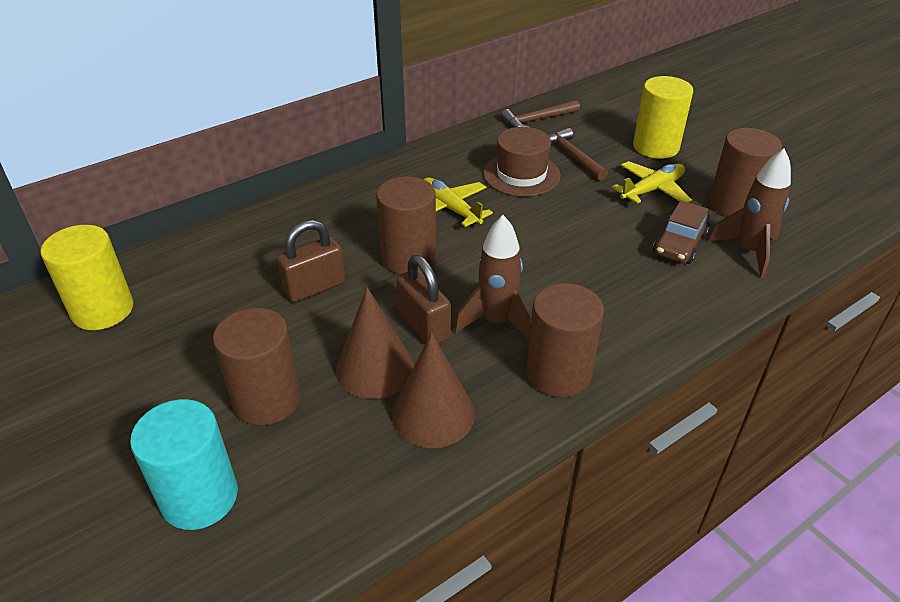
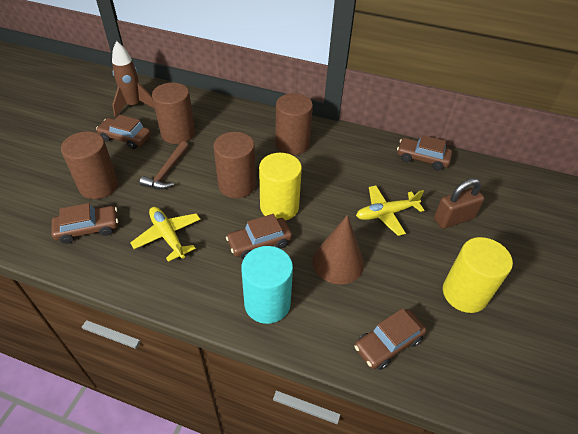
brown car: [653,201,710,264] = 1 -> [51,203,118,244] [96,115,151,149] [226,214,292,259] [354,309,427,370] [397,135,452,170] = 5
brown cone: [336,287,414,399] [392,332,475,448] = 2 -> [312,215,364,284] = 1
brown hammer: [501,100,580,128] [548,128,608,181] = 2 -> [140,141,188,189] = 1
brown hat: [483,127,561,197] = 1 -> none = 0
brown padlock: [277,220,346,302] [396,255,451,344] = 2 -> [434,178,484,229] = 1
brown rocket: [454,215,531,342] [709,149,791,278] = 2 -> [112,41,155,117] = 1

